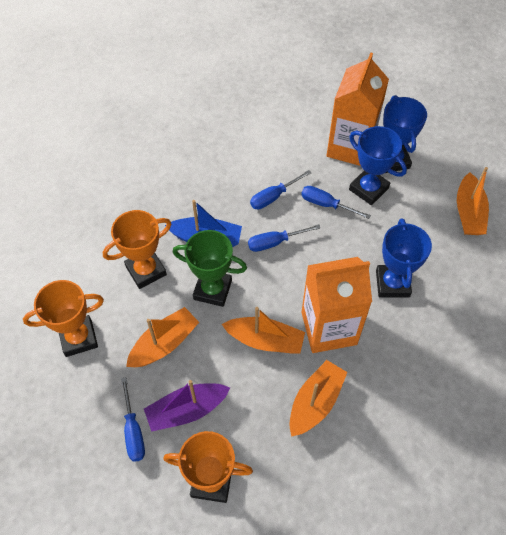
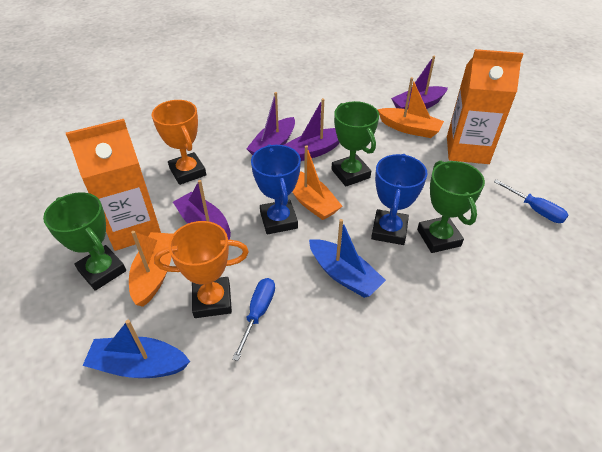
blue boat: [165,200,242,247] = 1 -> [83,320,190,378] [309,219,386,298] = 2
blue screwdriver: [121,377,145,462] [248,224,320,252] [250,170,311,210] [301,186,371,219] = 4 -> [232,278,275,361] [494,179,568,223] = 2
blue trophy: [349,126,407,205] [376,218,432,298] [383,95,427,173] = 3 -> [251,144,301,234] [371,154,427,245] = 2
green trophy: [173,230,247,307] = 1 -> [43,192,126,291] [332,101,379,186] [417,161,485,253] = 3
orange boat: [126,307,199,367] [222,307,305,354] [289,360,348,437] [457,167,489,235] = 4 -> [129,231,173,307] [292,145,342,220] [377,77,444,138] = 3
orange trophy: [23,280,104,357] [103,210,172,289] [163,431,253,503] = 3 -> [152,100,206,185] [154,221,249,318] = 2
purple boat: [144,380,230,432] = 1 -> [173,180,231,240] [246,92,295,155] [284,98,340,161] [391,56,448,109] = 4

